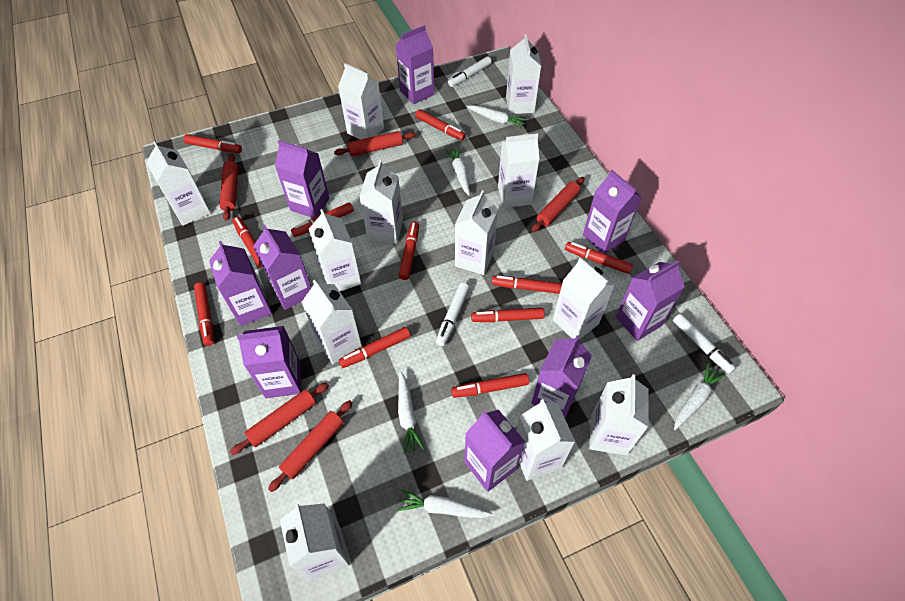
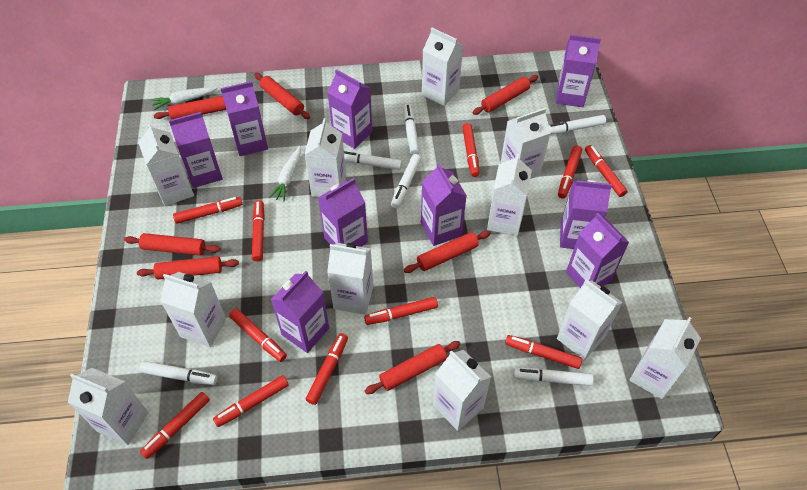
red rolling pin: [219,154,238,221] [230,383,329,455] [268,400,352,492] [334,131,416,156] [532,177,585,232] = 5 -> [124,233,221,256] [137,256,239,279] [154,96,226,120] [254,73,310,119] [365,341,461,394] [404,230,491,273] [473,75,538,115] = 7
white carrot: [397,489,492,518] [398,371,424,453] [444,146,470,196] [466,105,527,129] [674,364,725,430] = 5 -> [151,87,218,110] [269,146,301,201] = 2
white carton: [146,141,210,226] [280,503,350,581] [302,280,362,364] [309,209,361,292] [338,63,384,140] [359,160,403,244] [455,190,498,275] [498,133,540,208] [506,34,541,114] [516,399,575,481] [553,257,615,340] [589,374,649,455] = 12 -> [68,368,149,445] [138,123,194,206] [160,272,226,347] [304,118,346,197] [327,243,373,315] [422,28,463,106] [433,350,491,431] [487,154,532,236] [500,108,551,179] [557,279,623,360] [629,317,701,399] = 11
white marker: [436,283,469,346] [448,56,492,87] [673,313,736,374] = 3 -> [139,361,217,385] [344,151,402,170] [391,154,421,208] [403,104,420,155] [513,368,594,386] [549,115,606,134] = 6

